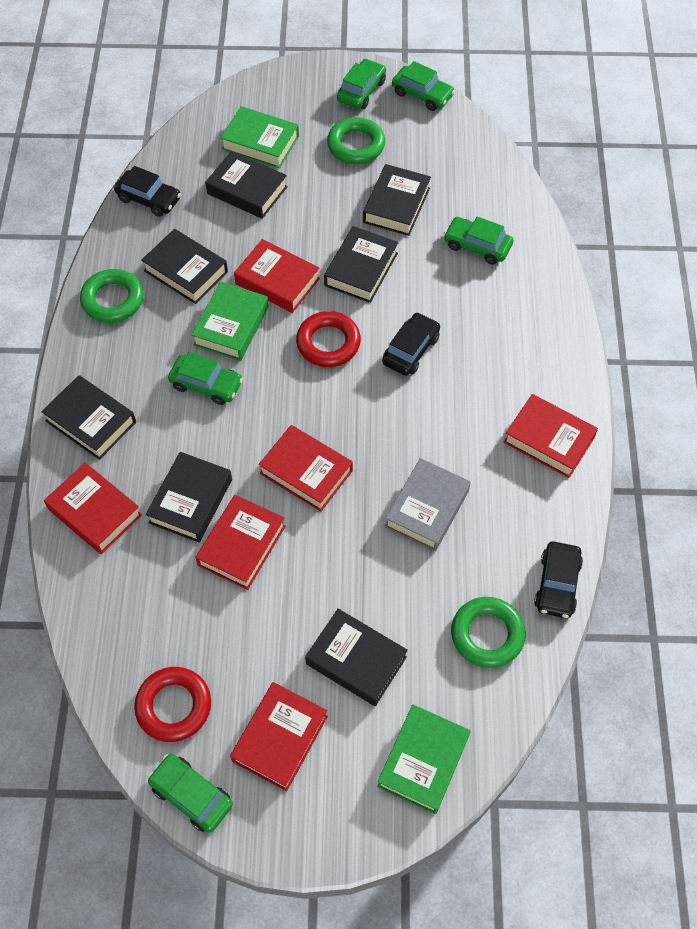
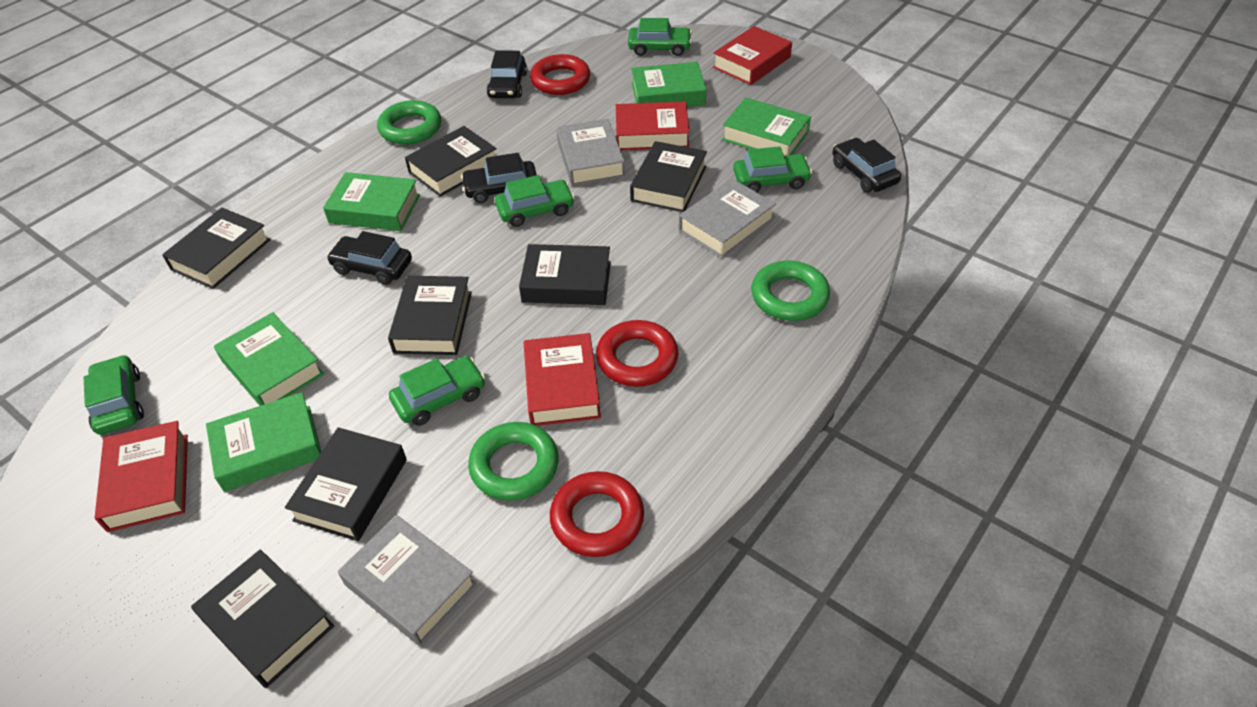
black car: [114,166,181,217] [382,312,440,376] [534,541,583,618] = 3 -> [327,231,412,285] [461,153,537,203] [486,50,527,98] [832,138,901,193] = 4
green book: [191,282,269,361] [220,106,299,169] [377,704,470,814] = 3 -> [206,392,321,492] [214,312,324,406] [323,172,420,231] [631,62,706,106] [722,97,811,156] = 5
grey book: [385,458,471,551] = 1 -> [338,515,477,646] [556,119,625,186] [679,178,776,258] = 3
red book: [44,462,142,554] [195,495,286,590] [230,682,328,791] [234,239,320,313] [258,425,353,511] [504,394,598,478] = 6 -> [95,421,188,532] [524,333,601,426] [616,101,690,151] [713,26,792,85] = 4
red ring: [134,667,211,742] [296,311,361,367] = 2 -> [530,54,590,95] [550,471,644,557] [596,320,678,387] = 3

